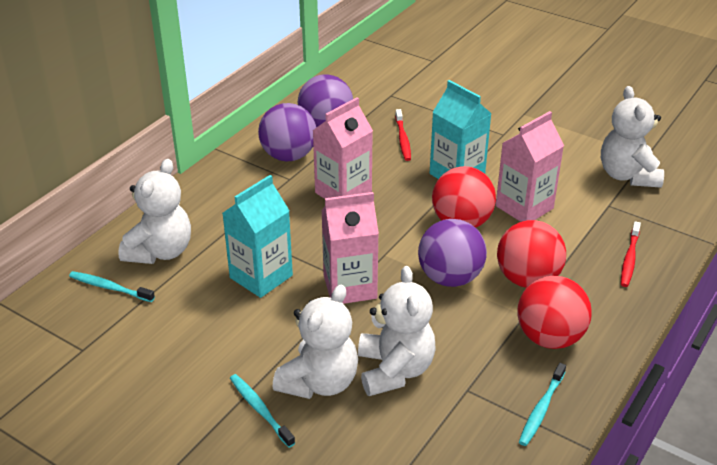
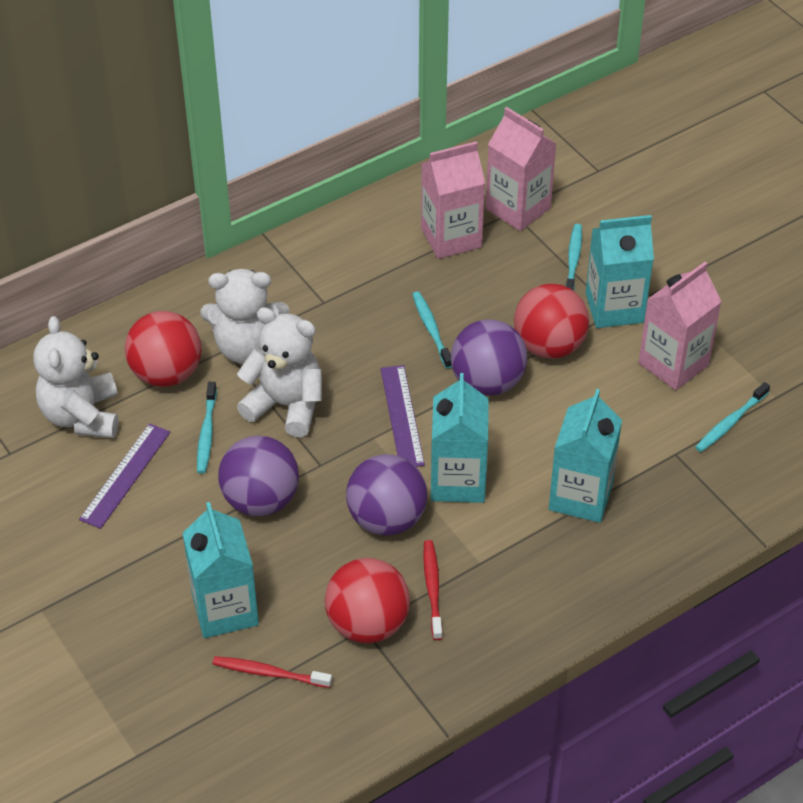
purple ruler: none = 0 -> [79,424,170,529] [380,365,425,467] = 2
turquoise carton: [222,175,293,298] [430,80,492,179] = 2 -> [183,502,259,638] [431,373,489,503] [549,389,622,523] [586,215,654,328] = 4
turquoise toothbrush: [69,271,155,302] [230,374,295,448] [519,363,566,446] = 3 -> [197,382,217,474] [412,291,452,369] [566,224,582,291] [695,382,770,452] = 4
white teddy bear: [118,159,191,264] [273,285,358,399] [358,266,435,396] [601,86,664,188] = 4 -> [33,316,119,438] [201,269,289,364] [237,307,322,437] = 3

